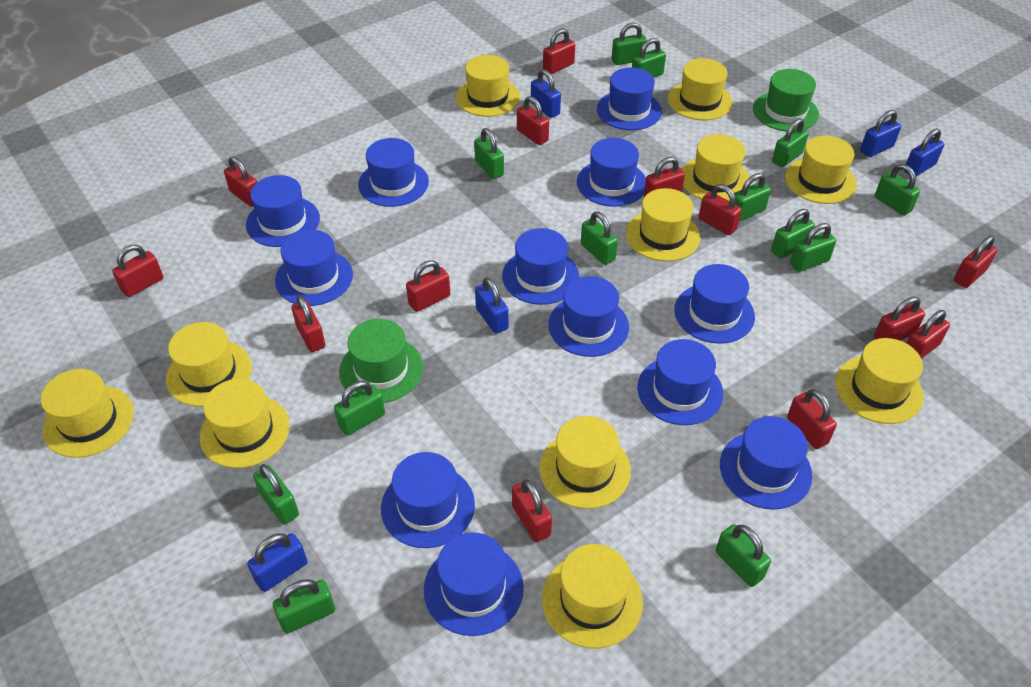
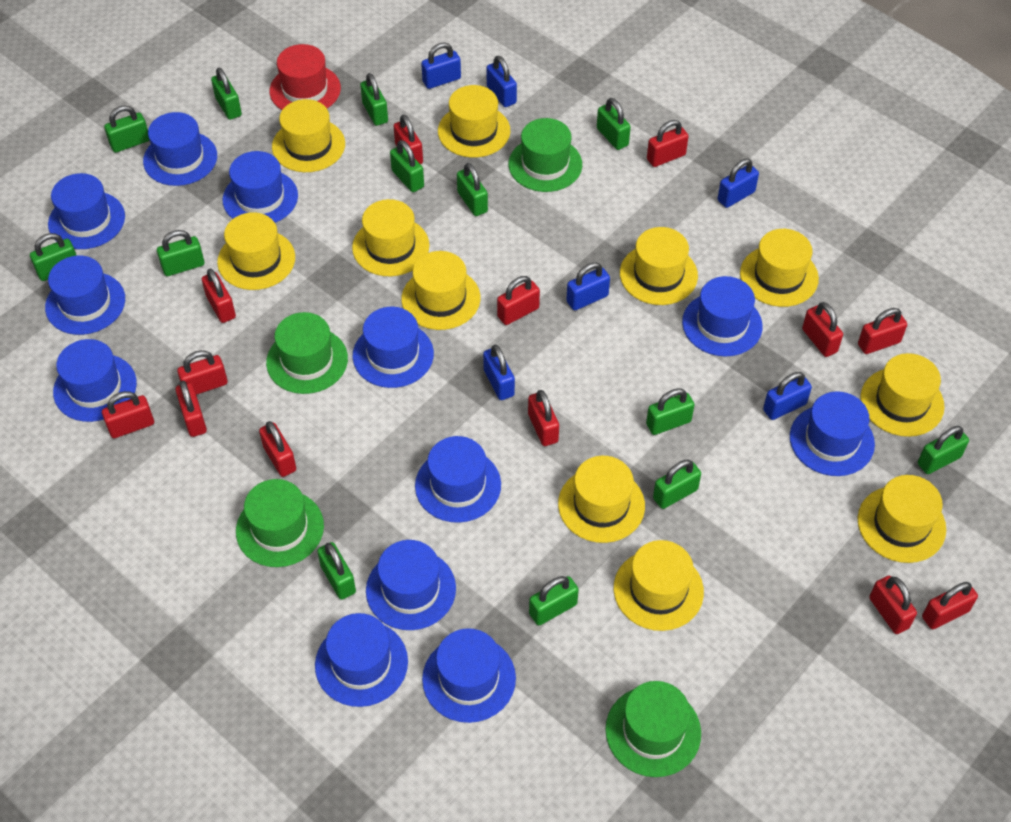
blue padlock: [247,533,307,592] [475,277,509,334] [531,69,561,118] [860,110,901,157] [904,129,944,176] = 5 -> [421,43,461,89] [483,344,515,400] [486,56,517,107] [566,262,610,311] [717,159,759,208] [763,372,812,420] = 6
green hat: [339,319,423,403] [753,69,819,132] = 2 -> [236,479,324,567] [266,312,348,394] [508,118,582,192] [605,681,701,777] = 4
red hat: none = 0 -> [270,44,341,110] = 1

